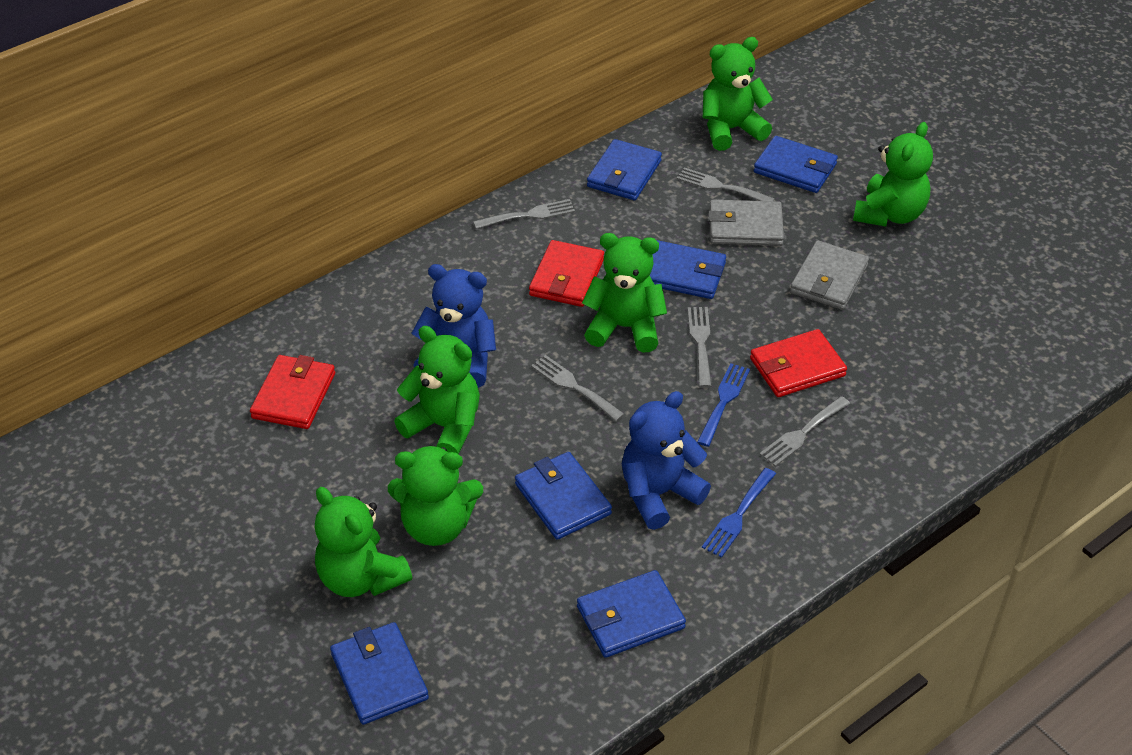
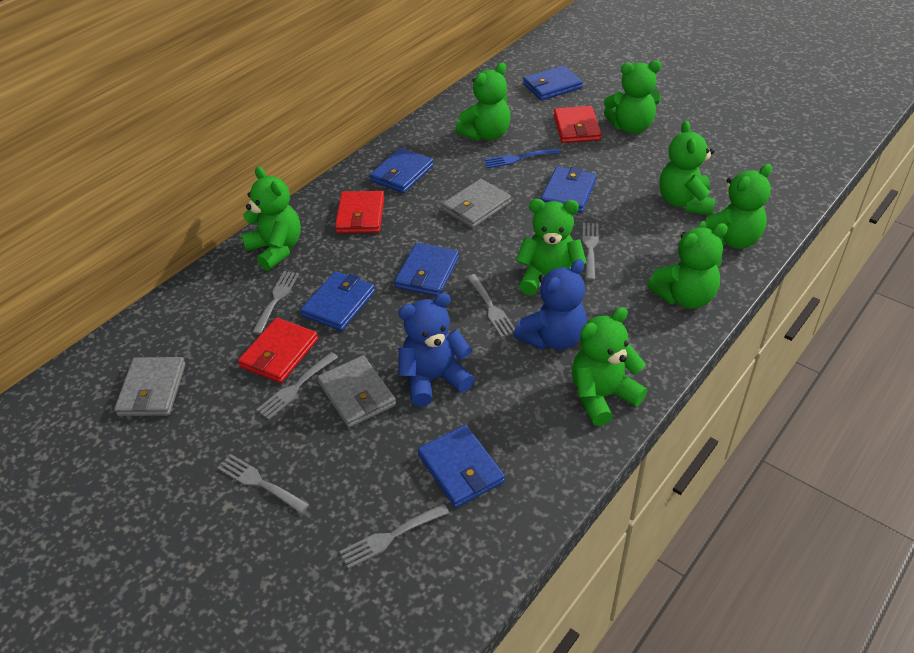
blue fork: [697,363,750,447] [702,468,776,558] = 2 -> [484,148,560,168] = 1
green teddy bear: [315,487,412,597] [388,445,483,546] [394,326,480,454] [582,233,667,353] [703,37,773,151] [853,122,933,227] = 6 -> [241,166,301,271] [455,63,511,141] [516,199,587,296] [572,307,647,426] [604,60,662,134] [647,223,728,309] [660,120,715,215] [698,164,772,249] = 8
grey fork: [473,199,575,229] [531,355,625,421] [677,167,775,201] [688,307,712,388] [759,396,850,467] = 5 -> [217,454,309,514] [252,271,299,335] [256,352,338,420] [339,504,449,569] [466,274,515,338] [582,223,599,281] = 6
grey wallet: [709,200,784,246] [790,240,869,310] = 2 -> [114,357,186,416] [317,355,396,428] [442,179,511,228] = 3

